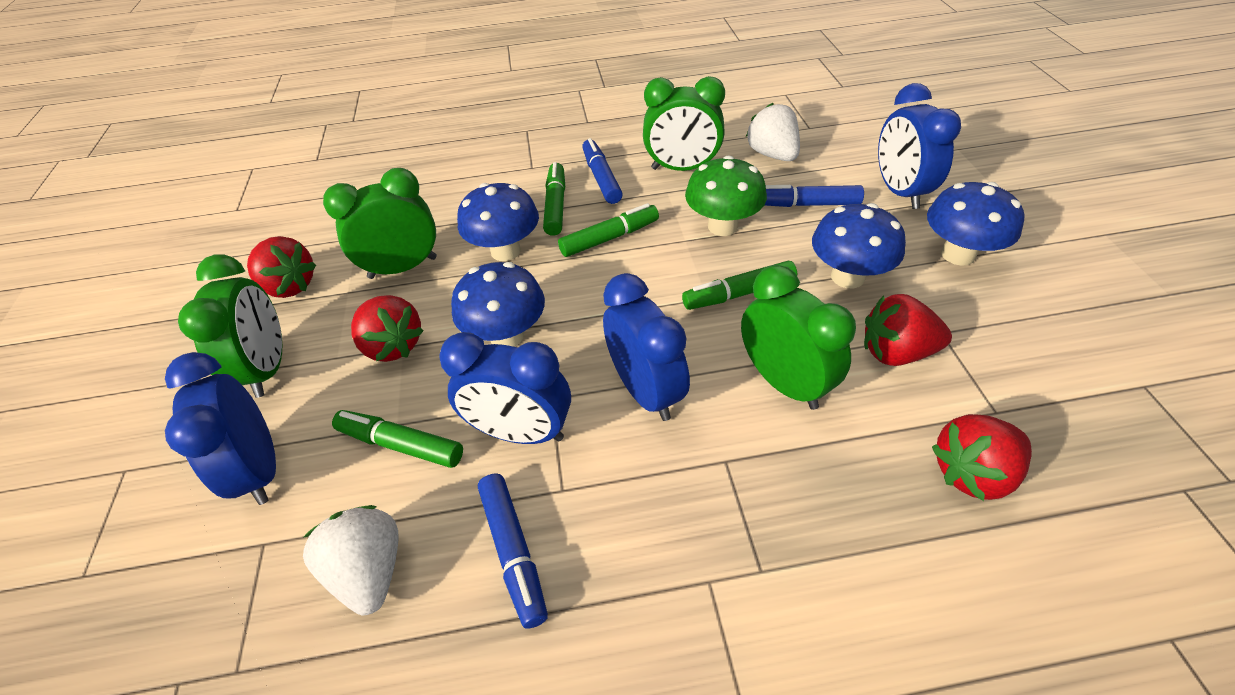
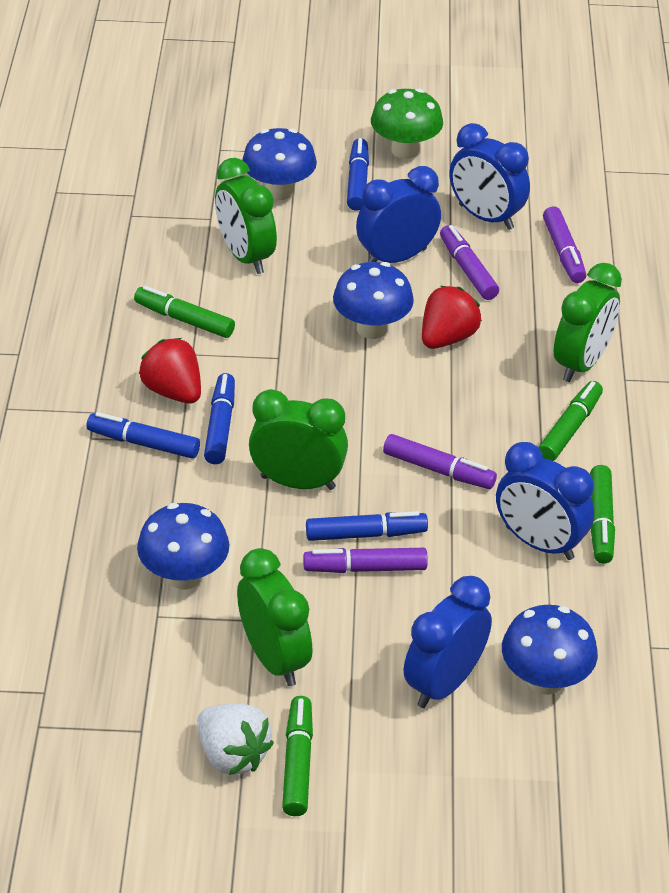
blue marker: [478,474,548,629] [582,138,623,204] [765,185,864,207] = 3 -> [87,412,200,459] [204,373,235,464] [306,511,428,541] [347,138,369,211] = 4
purple marker: none = 0 -> [303,548,428,573] [383,434,497,489] [440,225,499,300] [543,206,586,283] = 4
red strawberry: [247,236,316,298] [351,295,424,362] [864,294,952,366] [932,414,1032,501] = 4 -> [139,338,201,404] [422,286,482,349] = 2
white strawberry: [303,505,399,615] [746,103,800,161] = 2 -> [197,703,274,775] = 1

